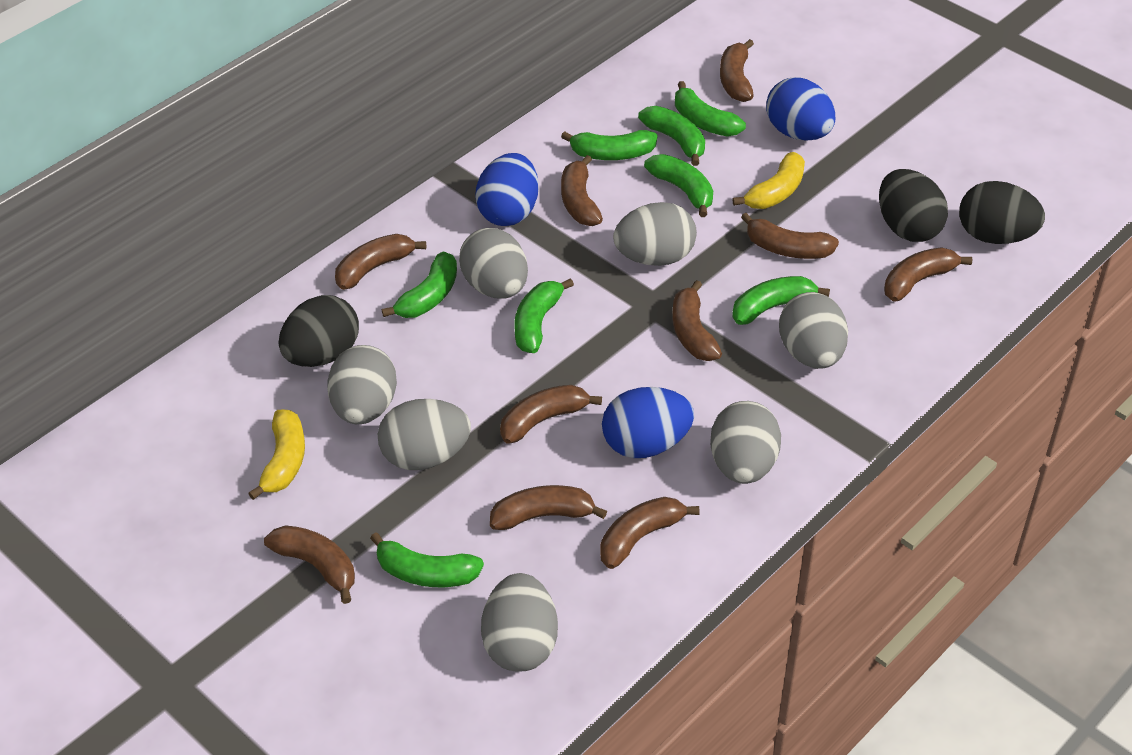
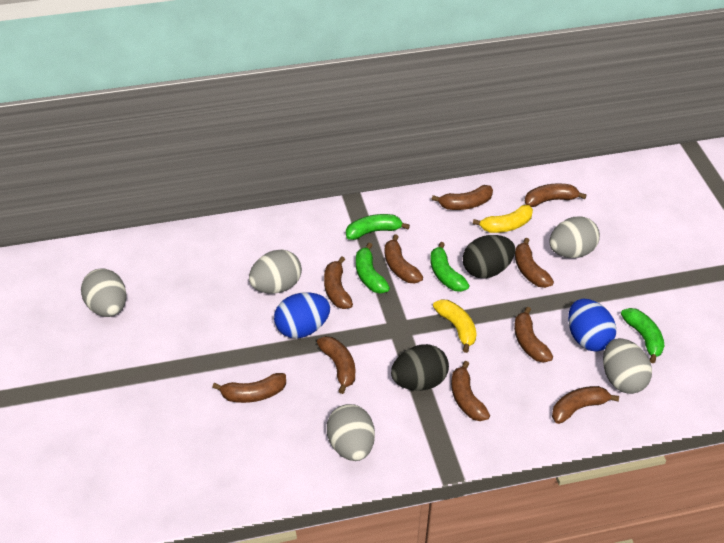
black egg: [279,295,359,367] [879,169,948,242] [959,181,1045,244] = 3 -> [391,344,449,391] [463,235,515,279] = 2
blue egg: [475,153,539,226] [602,387,694,458] [766,77,835,140] = 3 -> [274,292,330,338] [568,299,616,351] = 2
green banana: [370,532,484,587] [382,252,457,318] [514,278,574,353] [561,130,658,160] [638,106,705,166] [644,154,713,217] [675,81,746,137] [732,276,830,325] = 8 -> [346,214,410,240] [356,243,390,293] [430,242,469,292] [621,308,665,363] = 4
grey egg: [327,345,397,424] [378,399,471,470] [459,228,528,299] [481,573,558,672] [613,202,697,266] [710,401,781,484] [779,292,848,369] = 7 -> [81,268,126,317] [249,249,302,293] [327,404,375,461] [549,216,600,258] [603,338,652,394] = 5

